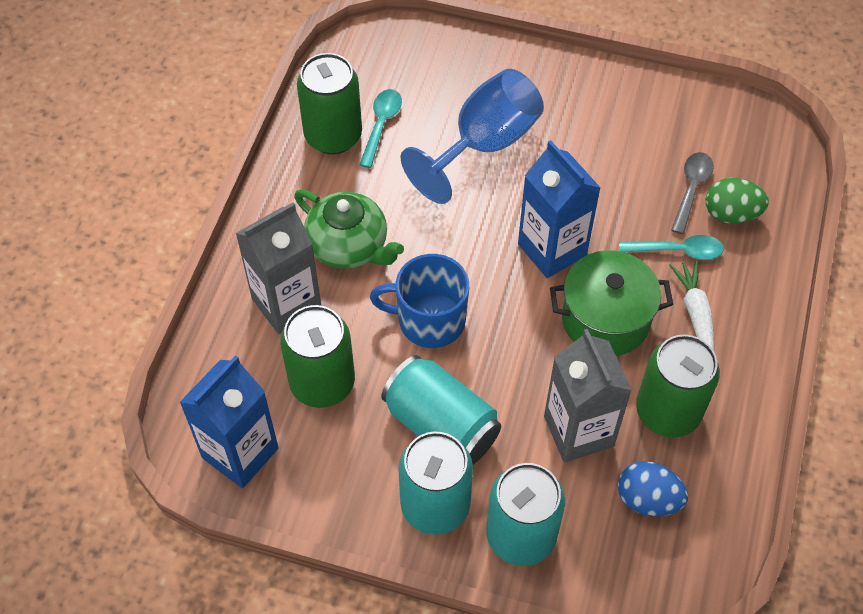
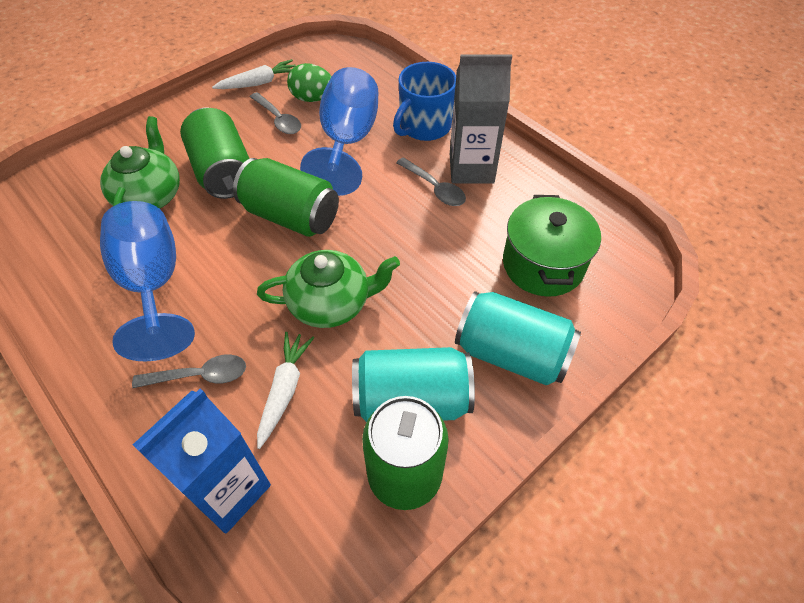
blue carton: [180,355,279,488] [518,140,601,278] = 2 -> [133,388,271,534] = 1
blue egg: [618,461,688,516] = 1 -> none = 0
blue goblet: [401,69,544,204] = 1 -> [100,201,195,361] [300,67,378,196] = 2
green teapot: [294,190,404,269] = 1 -> [100,116,180,209] [257,250,400,328] = 2
grey carton: [236,203,321,334] [544,329,632,462] = 2 -> [450,55,512,184] = 1
grey spoon: [671,152,714,234] = 1 -> [132,355,246,388] [250,92,301,134] [396,157,466,206] = 3
turquoise can: [381,355,501,464] [399,432,473,535] [486,463,565,566] = 3 -> [352,347,475,422] [455,291,581,386] = 2
turquoise spoon: [359,89,402,168] [619,235,724,260] = 2 -> none = 0
white carrot: [669,261,714,350] = 1 -> [212,59,296,89] [257,332,314,449] = 2

